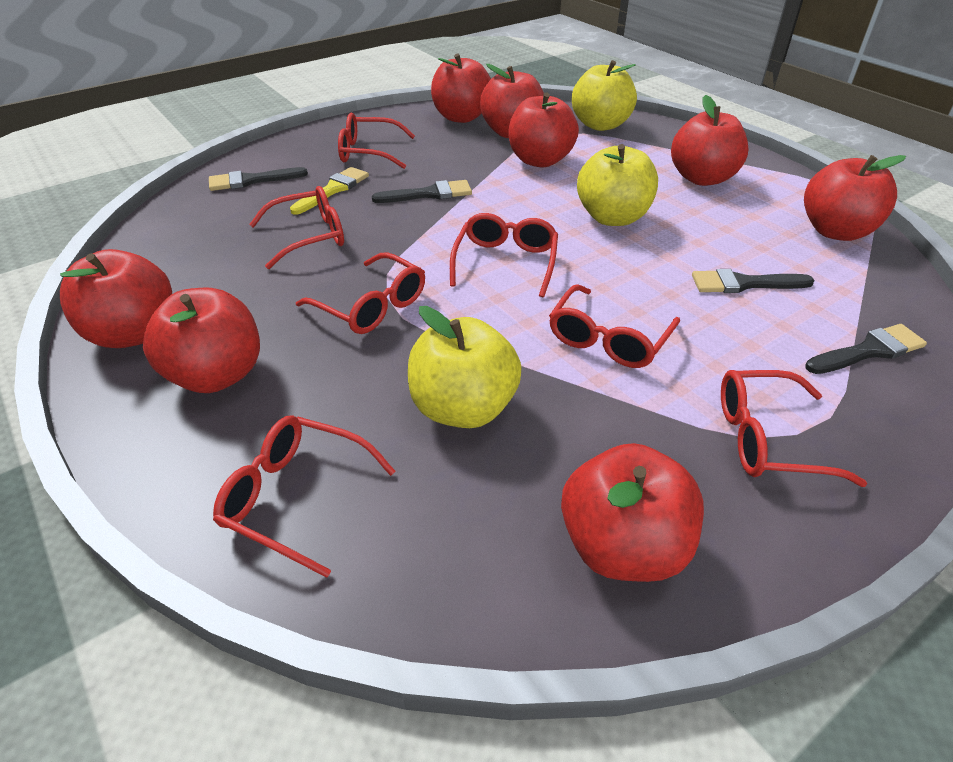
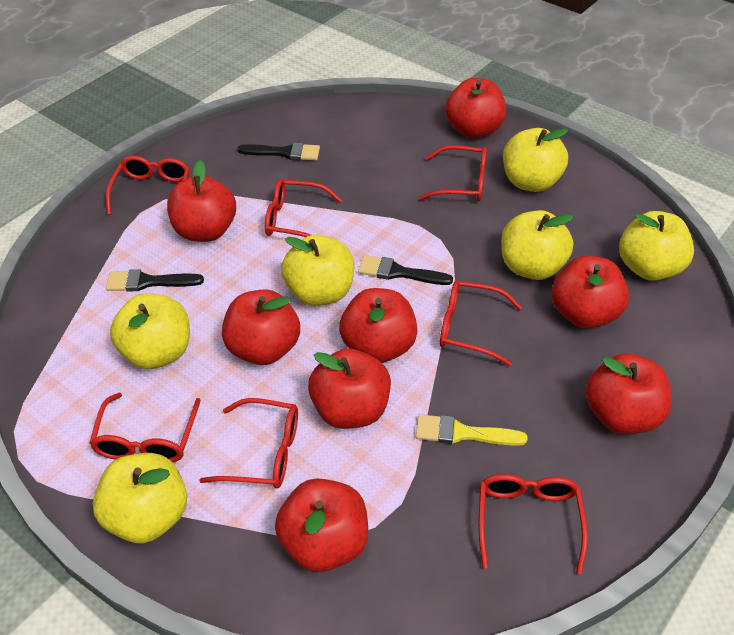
black brush: [209,167,308,191] [372,180,472,203] [692,269,815,293] [805,324,927,374] = 4 -> [106,269,204,292] [237,143,320,160] [358,255,453,285] = 3
yellow apple: [408,306,521,428] [572,60,637,131] [577,144,658,226] = 3 -> [93,453,187,543] [110,293,190,369] [281,235,354,306] [501,210,574,280] [503,128,568,192] [619,211,694,281] = 6

